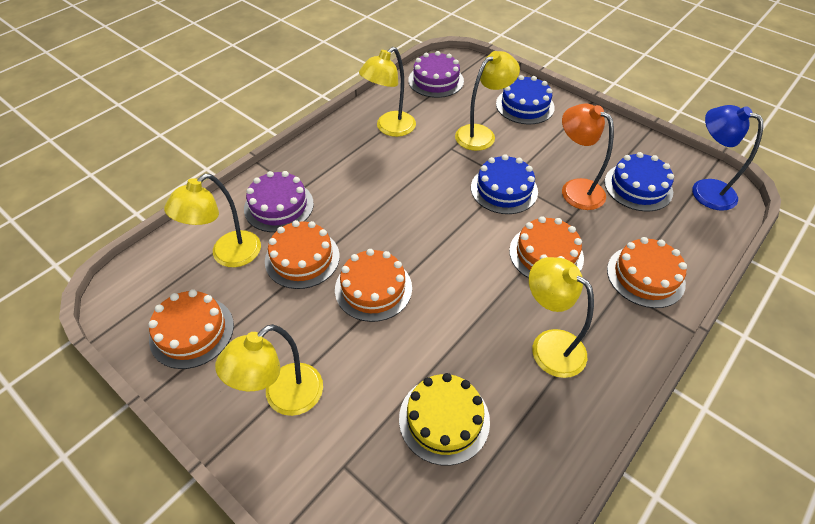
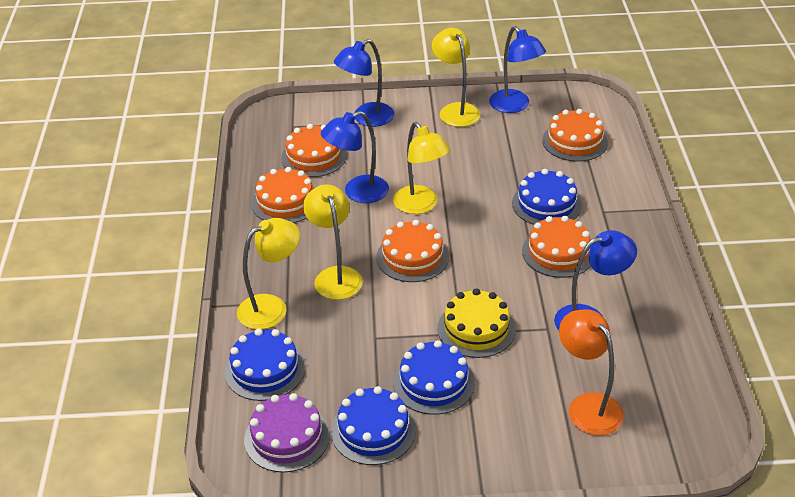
blue cake: [471,154,538,214] [496,75,555,124] [604,152,674,212] = 3 -> [225,329,305,401] [331,386,416,465] [393,340,475,415] [512,169,582,225] = 4
blue lamp: [692,105,763,211] = 1 -> [321,111,389,203] [334,39,394,127] [489,26,546,113] [554,230,637,331] = 4
purple cake: [244,171,314,232] [408,51,464,98] = 2 -> [244,393,330,472] = 1
yellow lamp: [164,174,261,267] [215,324,323,416] [359,47,416,137] [455,51,520,151] [529,257,594,378] = 5 -> [237,218,300,330] [303,184,363,300] [393,122,450,214] [432,28,480,127] = 4

